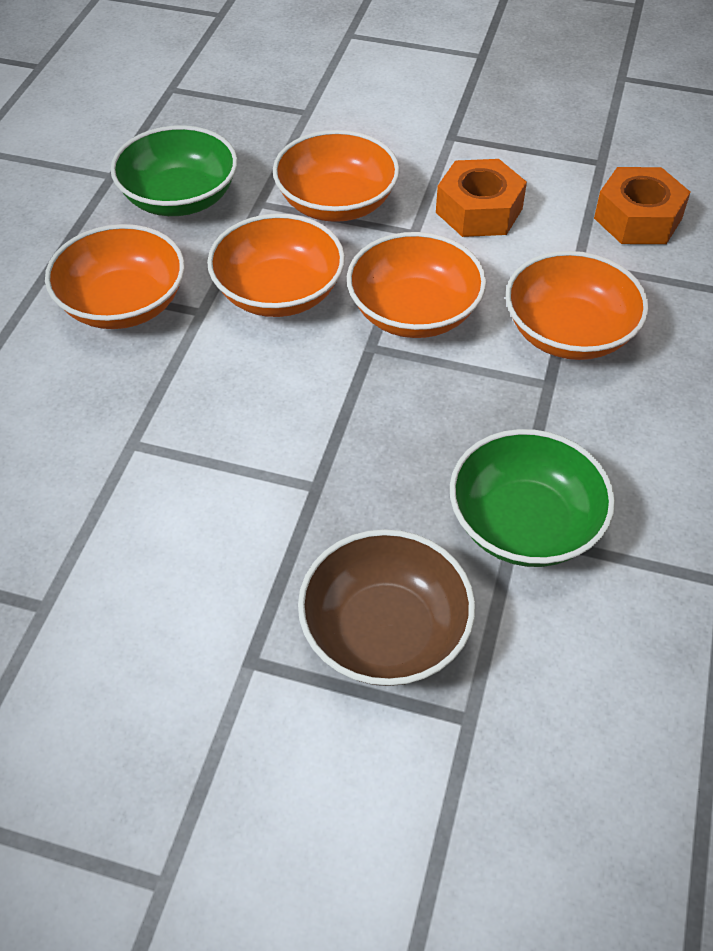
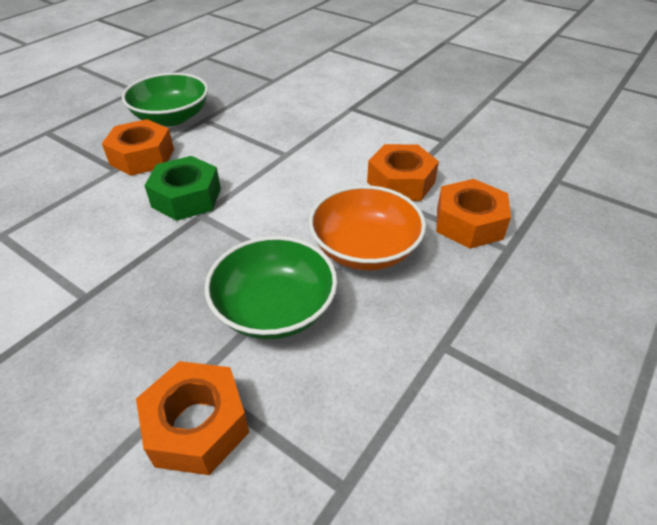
brown bowl: [298,529,475,686] = 1 -> none = 0
green nut: none = 0 -> [144,156,221,221] = 1
orange bowl: [45,224,185,329] [207,214,345,317] [273,130,400,222] [347,232,486,338] [506,251,649,360] = 5 -> [309,185,426,270] = 1
orange nut: [436,159,527,237] [594,167,690,244] = 2 -> [102,119,174,176] [136,361,249,475] [367,144,439,201] [436,179,511,249] = 4

